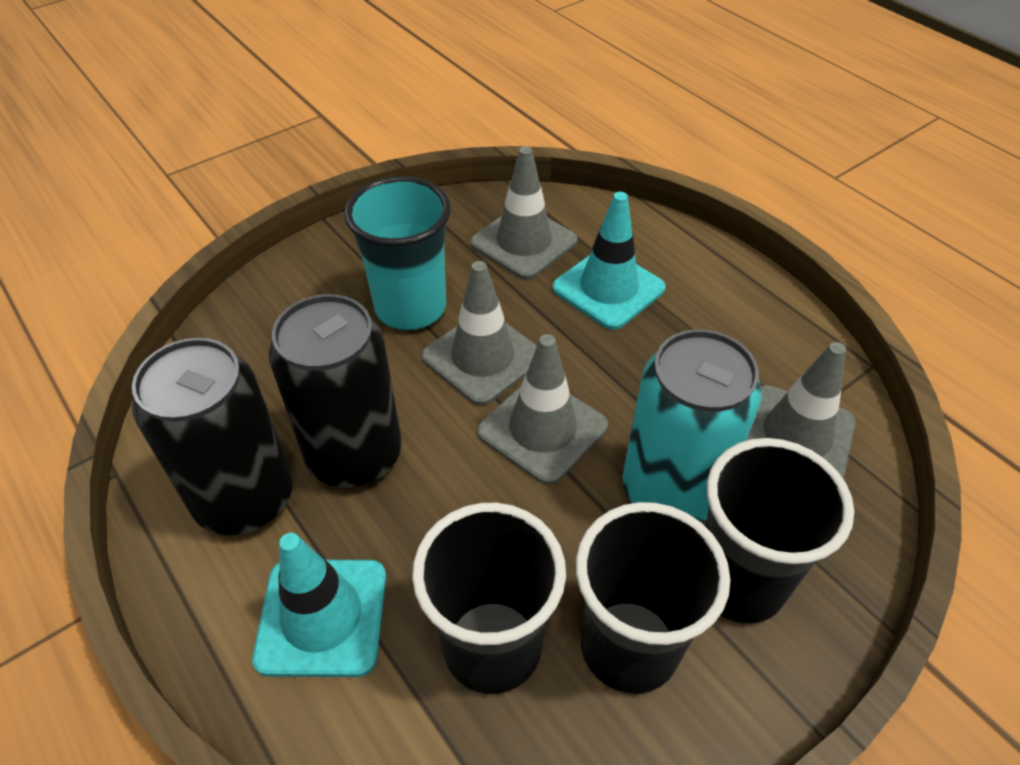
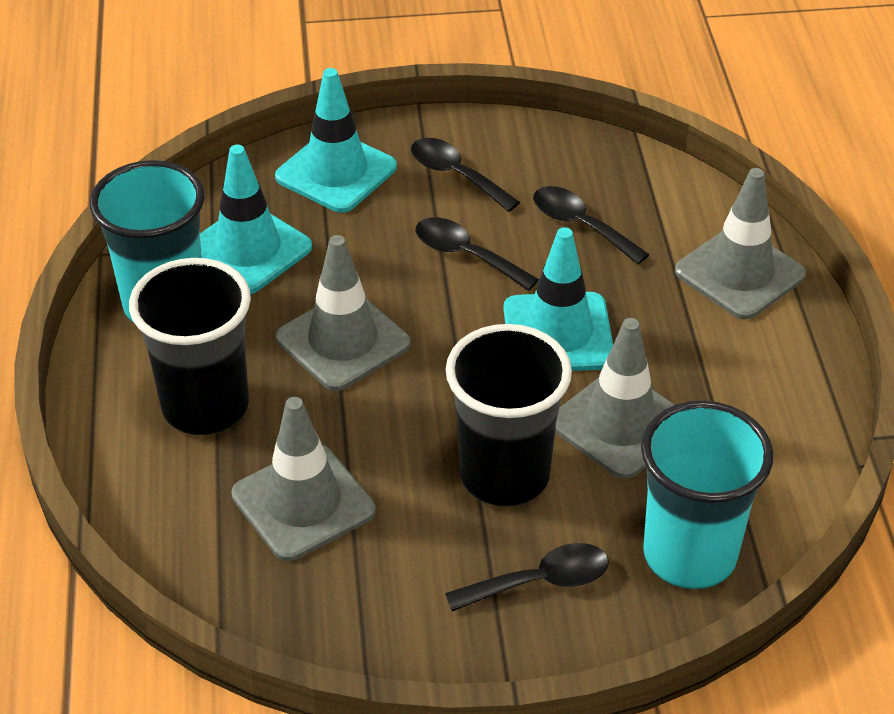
black can: [132,338,293,536] [269,294,402,488] = 2 -> none = 0
black cup: [412,503,566,694] [576,502,730,694] [705,438,854,624] = 3 -> [129,258,251,435] [446,324,572,507] = 2
black spoon: none = 0 -> [411,138,520,212] [415,217,539,291] [445,543,609,611] [533,186,650,264] = 4
turquoise can: [622,329,762,522] = 1 -> none = 0
turquoise cup: [344,176,451,331] = 1 -> [90,160,205,324] [641,401,773,589] = 2
turquoise traffic cone: [252,533,386,677] [552,192,666,330] = 2 -> [200,145,312,294] [275,68,397,213] [503,227,613,371] = 3

